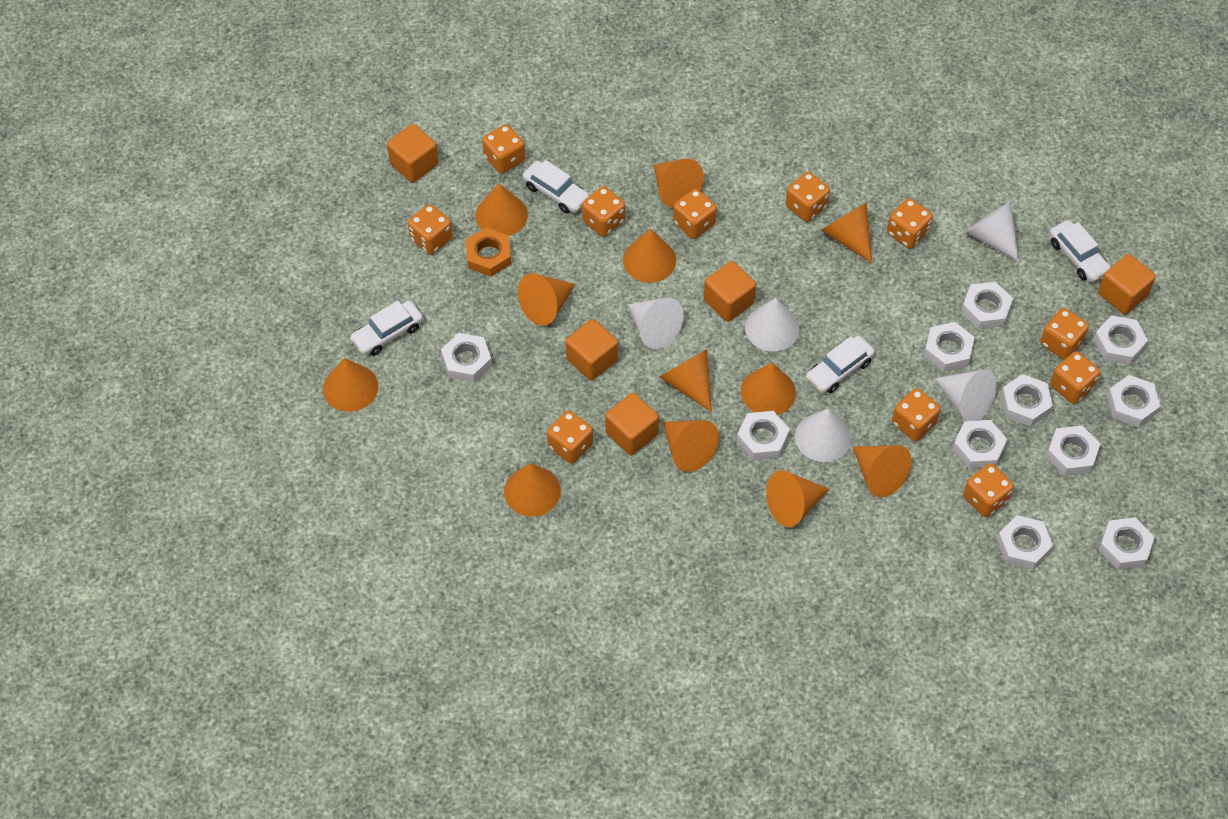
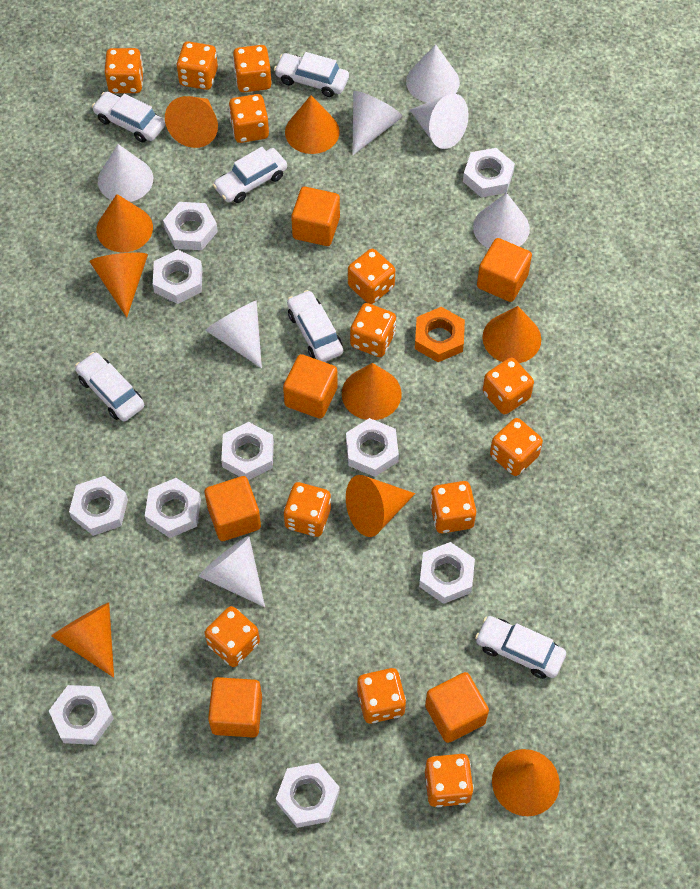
orange cone: [323,358,378,412] [475,183,528,236] [504,463,561,517] [518,273,575,326] [623,229,676,283] [654,159,704,208] [660,349,712,412] [663,420,719,472] [741,363,796,415] [766,470,829,527] [821,202,872,263] [853,445,912,497] = 12 -> [52,602,114,678] [89,253,148,317] [96,194,153,252] [165,96,218,148] [285,95,340,154] [342,363,402,420] [346,475,415,537] [483,306,541,363] [492,749,560,816] = 9
orange cube: [387,124,438,183] [566,319,618,381] [605,393,659,455] [704,261,756,322] [1098,254,1156,314] = 5 -> [205,476,261,541] [208,677,262,737] [283,354,338,419] [291,187,340,246] [425,672,489,743] [477,238,532,302] = 6
orange dice: [408,204,453,255] [482,124,525,174] [547,410,593,464] [582,186,625,237] [673,189,717,239] [785,172,830,222] [887,198,933,249] [892,388,940,441] [963,463,1014,517] [1040,308,1089,360] [1050,351,1100,404] = 11 -> [105,48,144,93] [176,41,218,90] [205,606,260,667] [229,94,269,143] [233,45,271,92] [284,482,331,537] [348,249,395,304] [350,303,396,357] [357,668,406,723] [425,754,474,807] [430,481,476,533] [483,358,534,414] [490,418,543,476] = 13
white car: [350,301,423,356] [522,160,589,213] [806,336,875,393] [1049,220,1111,282] = 4 -> [75,352,144,422] [92,92,165,143] [213,147,287,203] [274,52,349,97] [287,290,343,362] [475,616,566,679] = 6
white cone: [628,298,684,349] [745,298,799,351] [795,409,851,462] [934,369,997,421] [966,201,1019,262] = 5 -> [98,144,153,202] [199,536,265,607] [205,300,262,369] [352,91,403,155] [406,44,460,103] [410,93,469,149] [473,193,530,249] = 7
white nut: [441,333,492,382] [737,411,790,460] [924,322,975,372] [953,420,1007,469] [961,282,1013,329] [997,515,1053,569] [1001,374,1053,427] [1046,425,1100,476] [1093,315,1148,365] [1099,518,1155,570] [1107,375,1161,427] = 11 -> [49,685,114,745] [69,476,128,536] [145,478,201,538] [153,250,202,304] [163,202,218,250] [221,422,274,480] [276,763,340,828] [346,418,399,477] [419,542,475,604] [463,148,515,198] = 10

